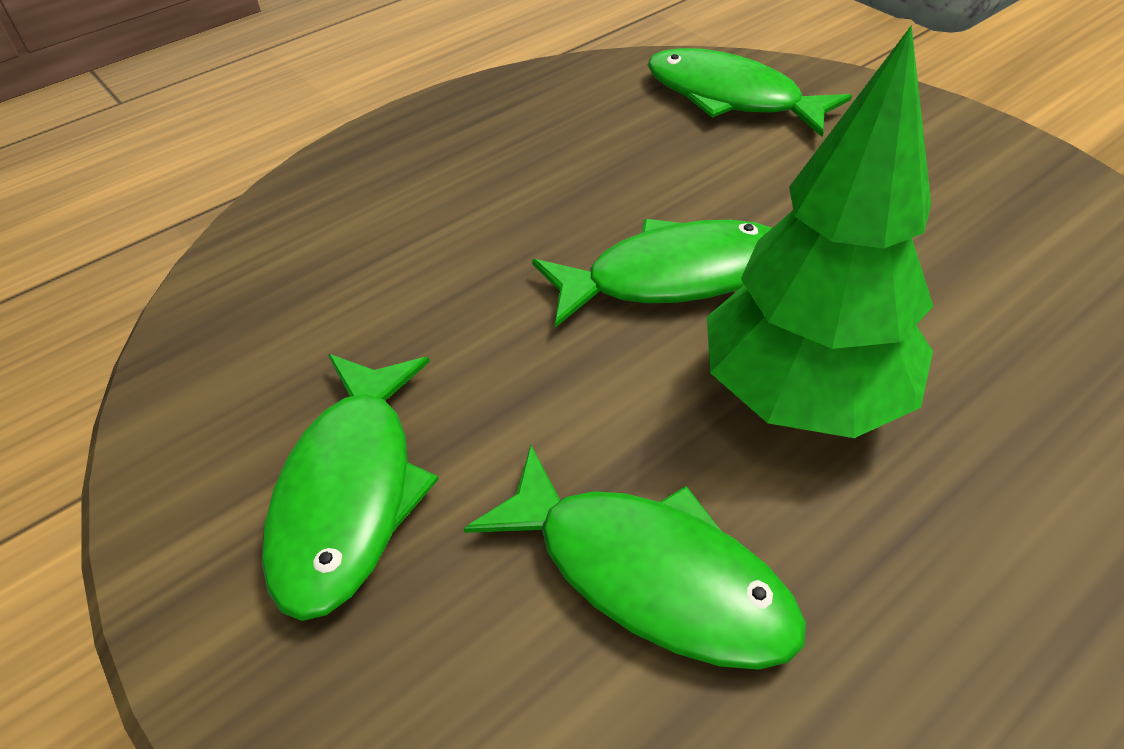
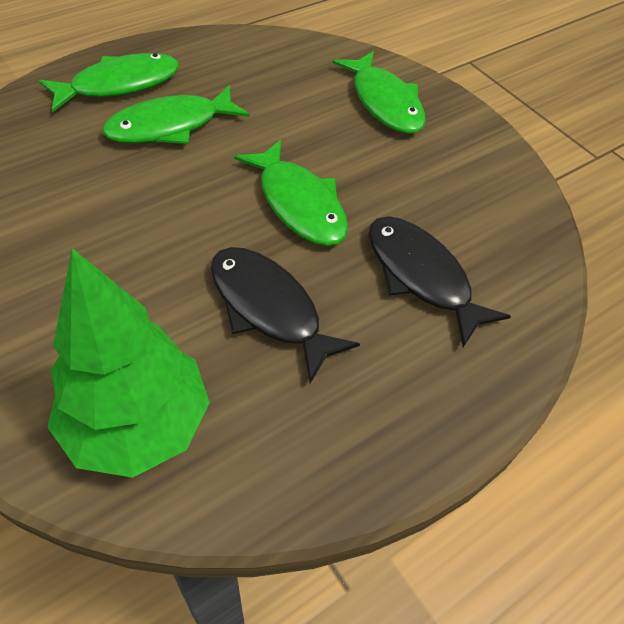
black fish: none = 0 -> [211,247,360,383] [368,216,511,347] = 2

